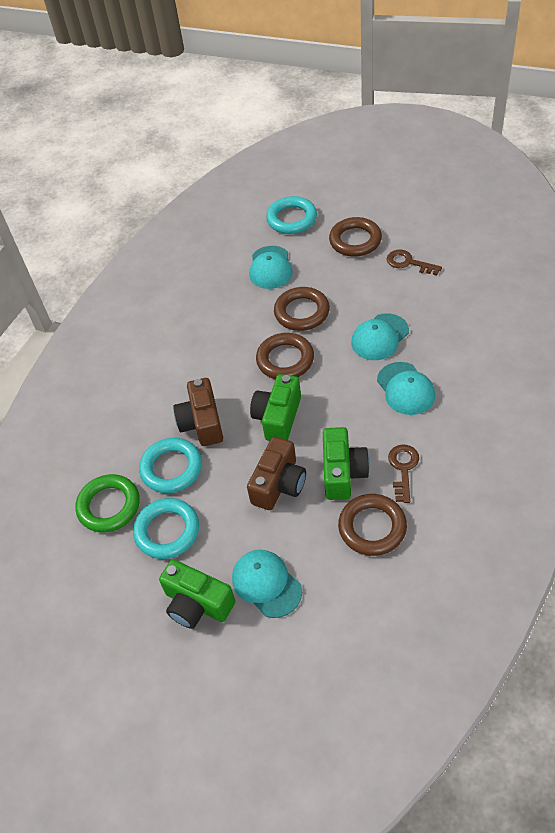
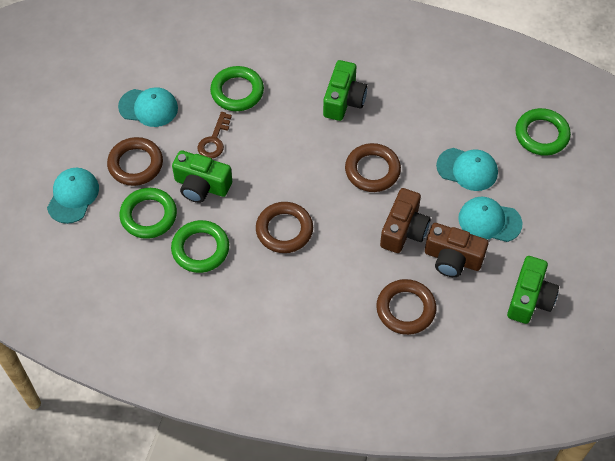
brown key: [387,250,442,275] [388,445,419,503] = 2 -> [198,112,232,159] = 1
green ring: [76,474,140,532] = 1 -> [120,188,177,239] [171,220,229,273] [210,66,264,111] [515,108,571,156] = 4
turquoise ring: [133,498,199,559] [139,438,202,493] [266,196,317,234] = 3 -> none = 0

